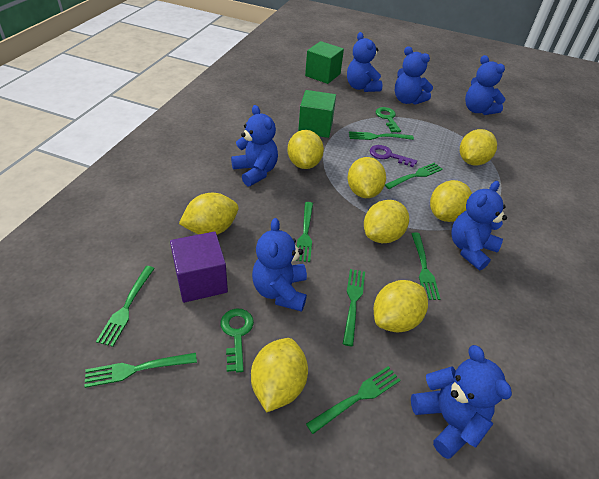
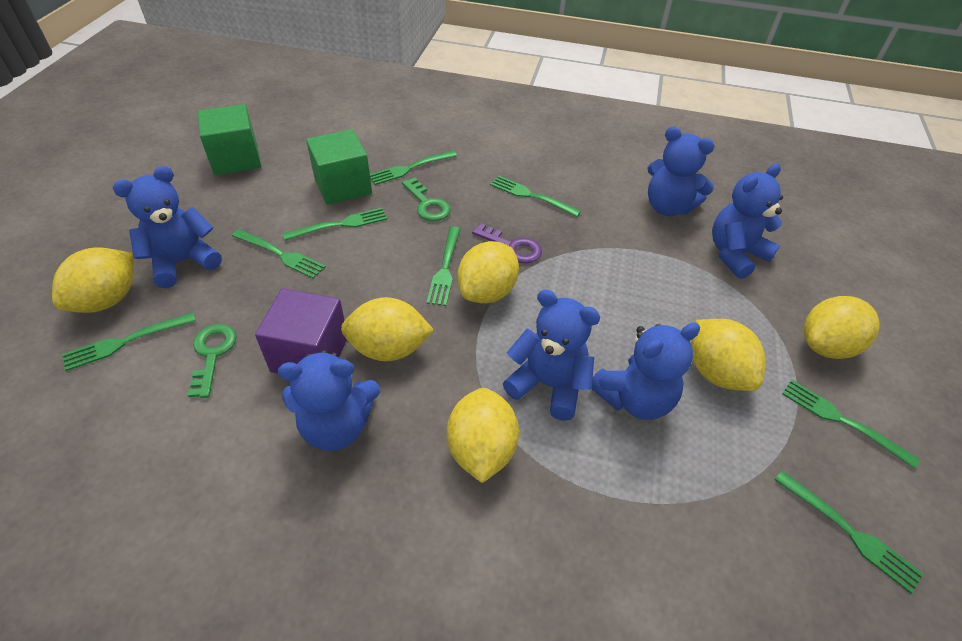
blue teddy bear: [231,105,278,186] [252,218,307,312] [347,32,383,92] [395,46,433,105] [411,345,512,459] [451,181,507,271] [465,55,505,115] = 7 -> [113,166,222,288] [278,350,380,451] [503,289,601,421] [592,322,700,420] [648,127,715,216] [712,163,783,279] = 6
yellow lemon: [179,193,238,235] [251,338,308,412] [287,130,324,169] [347,157,386,198] [364,200,409,243] [374,280,428,333] [430,180,472,222] [460,129,497,165] = 8 -> [52,247,133,313] [341,297,434,361] [447,388,519,483] [458,241,519,304] [691,319,766,391] [804,296,879,359] = 6

